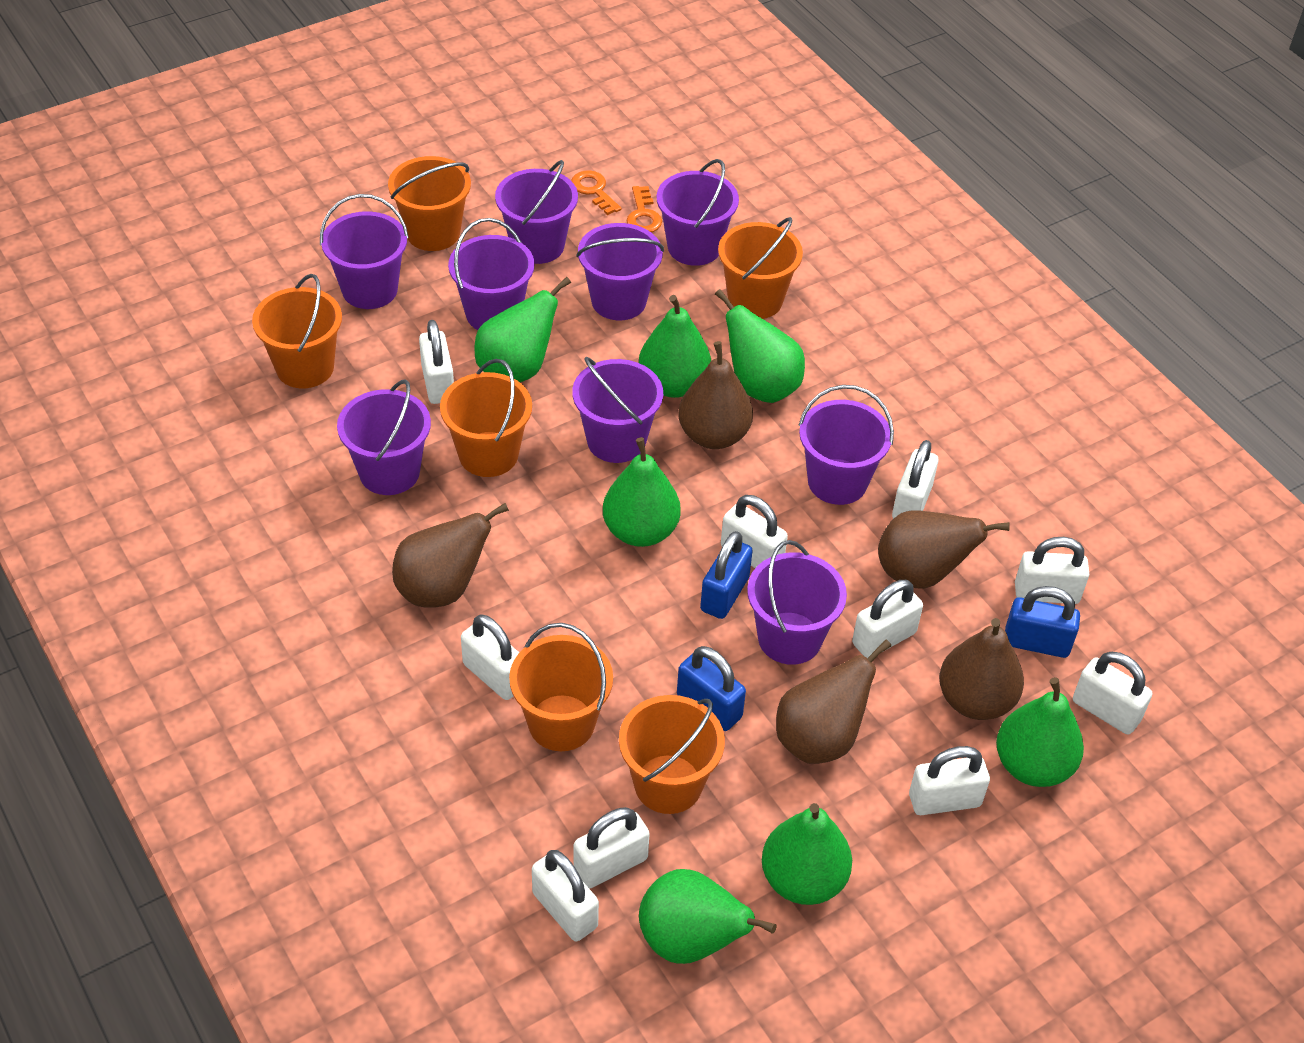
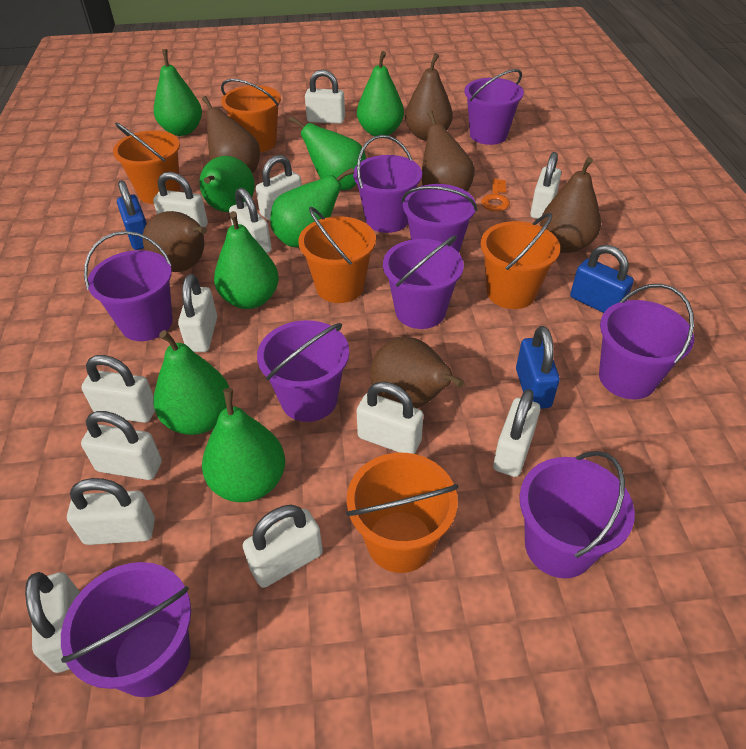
brown pear: [392,503,509,607] [678,341,753,449] [776,639,891,764] [878,510,1010,589] [939,618,1024,720] = 5 -> [143,211,207,272] [202,96,260,173] [370,337,465,408] [405,53,453,141] [421,110,475,192] [540,157,601,253] = 6
green pear: [475,277,571,382] [603,437,681,547] [639,295,711,398] [639,869,777,964] [715,289,805,403] [762,803,852,905] [996,677,1084,787] = 7 -> [154,49,202,136] [154,330,229,435] [199,156,255,212] [202,388,285,502] [214,211,279,309] [270,168,355,247] [289,116,366,190] [357,51,404,136] = 8
orange bucket: [252,274,342,388] [388,156,471,251] [440,359,532,477] [509,623,613,751] [619,695,725,814] [718,217,803,319] = 6 -> [113,123,180,204] [221,79,281,152] [298,207,376,303] [346,453,458,573] [480,213,560,309] = 5
orange key: [571,170,622,215] [626,186,662,233] = 2 -> [481,179,510,211] = 1
white padlock: [419,320,454,404] [461,615,519,700] [532,850,599,941] [574,807,650,889] [721,495,788,568] [852,580,923,658] [892,440,938,519] [909,746,990,815] [1015,537,1089,604] [1073,652,1152,734] = 10 -> [25,572,80,673] [67,478,155,545] [81,355,155,423] [81,411,162,480] [153,172,208,227] [178,274,217,352] [229,188,272,253] [243,505,323,588] [256,155,302,221] [305,70,345,124] [357,382,423,454] [493,389,540,477] [530,152,561,219] = 13

